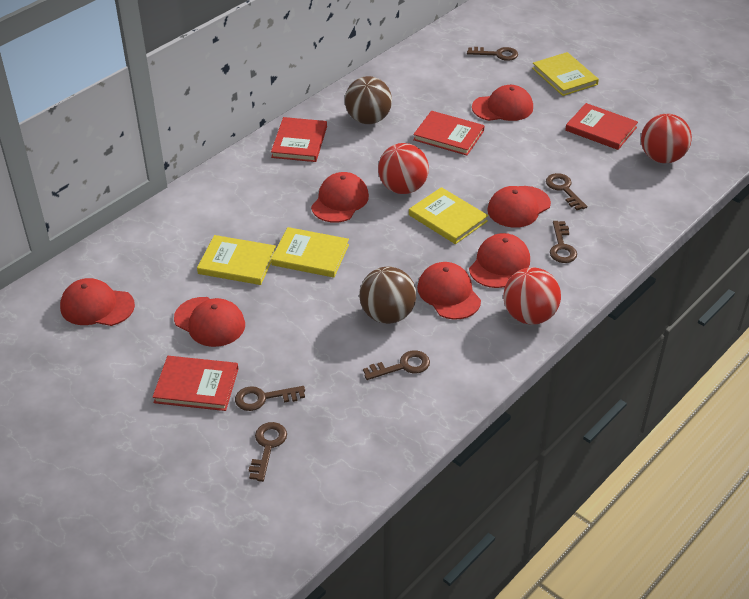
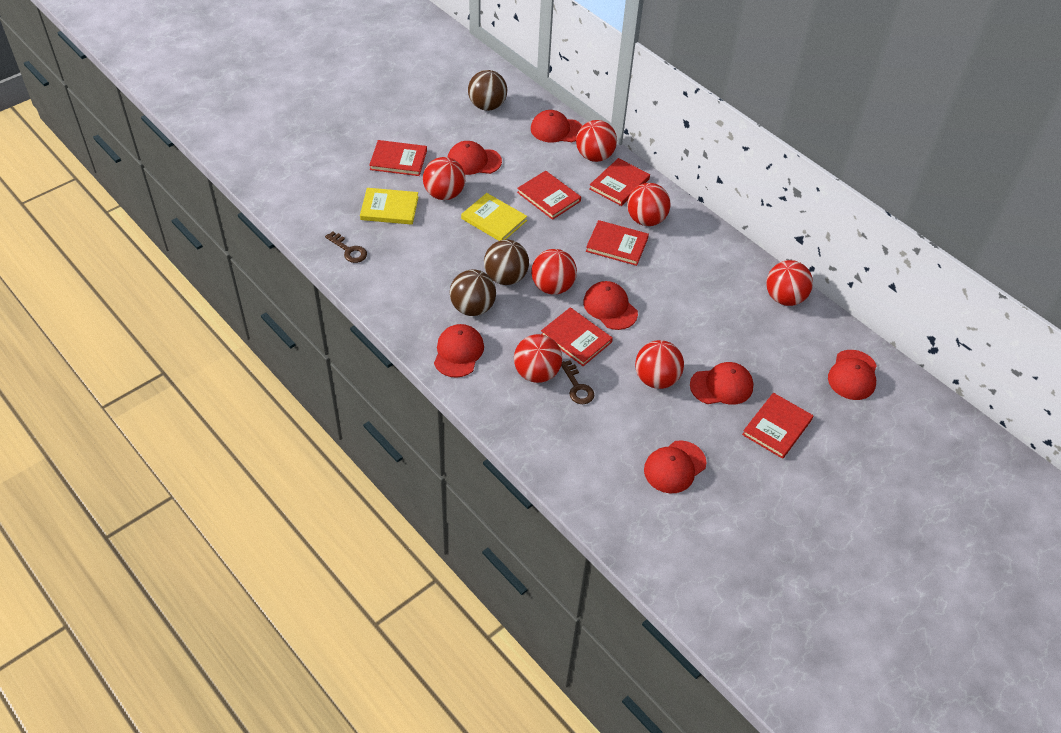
brown ball: [345,76,392,124] [359,267,417,324] = 2 -> [450,269,496,316] [468,70,507,111] [484,240,529,285] = 3
brown key: [235,386,305,411] [249,422,287,482] [363,350,430,380] [467,47,518,61] [546,173,587,210] [550,221,577,263] = 6 -> [325,232,367,263] [561,360,594,404] = 2
red ball: [378,143,429,194] [503,267,561,325] [641,114,692,163] = 3 -> [423,157,465,200] [514,334,562,383] [531,249,577,295] [576,120,617,162] [627,183,670,226] [635,340,684,389] [766,260,813,306] = 7
red book: [152,356,238,411] [271,117,327,162] [413,111,485,155] [565,103,638,150] = 4 -> [369,140,427,176] [517,171,581,220] [541,307,613,366] [586,220,649,266] [589,158,650,206] [742,393,813,459] = 6
yellow book: [197,235,276,285] [271,227,349,277] [409,187,488,244] [532,52,599,96] = 4 -> [360,188,419,225] [461,193,527,241] = 2

